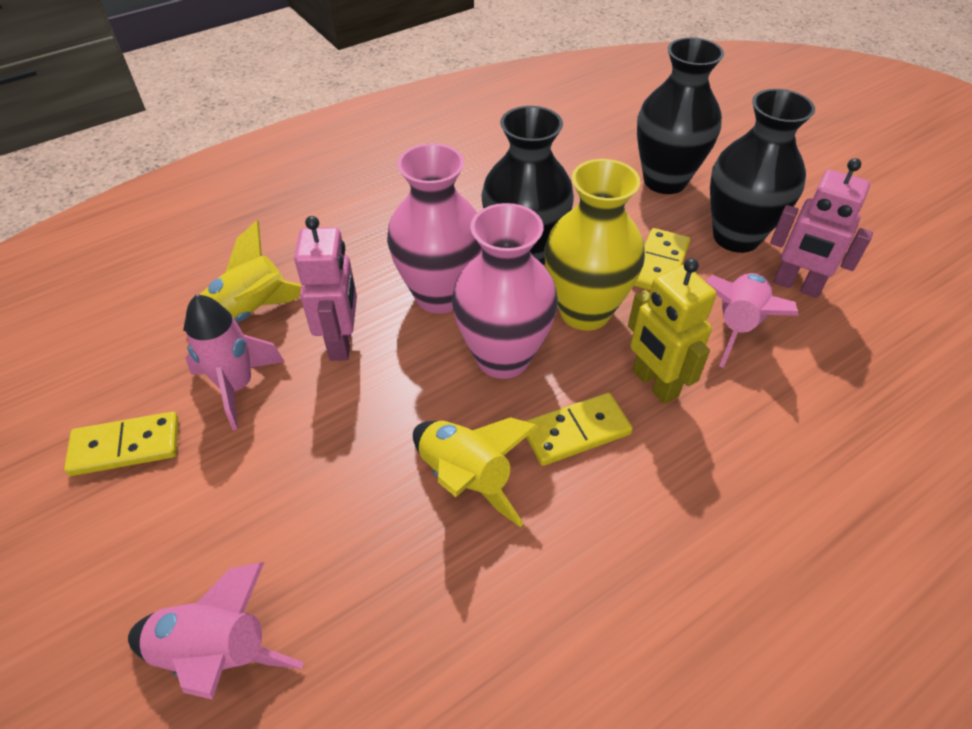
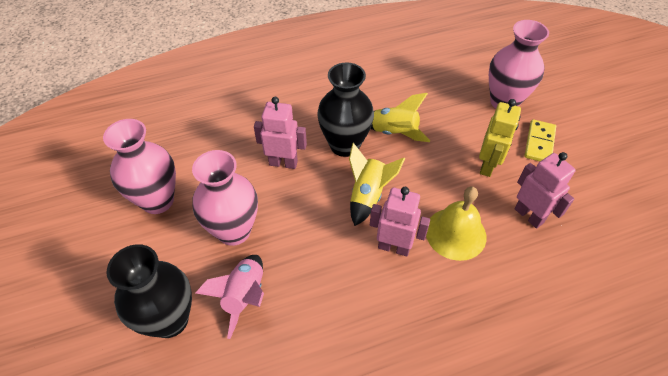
black vase: [481,106,574,265] [637,37,724,194] [710,89,815,253] = 3 -> [107,244,192,338] [317,63,374,157] = 2
pink robot: [294,216,357,361] [770,158,873,298] = 2 -> [254,97,307,169] [370,187,430,256] [514,152,576,228] = 3
pink rocket: [128,562,304,700] [185,294,285,430] [705,273,798,368] = 3 -> [196,255,264,339] = 1
pink vase: [387,143,482,314] [452,203,558,379] = 2 -> [103,119,176,214] [192,150,258,246] [489,20,549,109] = 3
yellow bell: none = 0 -> [426,187,486,261] = 1
yellow domino: [64,412,179,476] [525,393,633,466] [634,228,690,290] = 3 -> [525,119,556,161] = 1
yellow vase: [544,159,645,331] = 1 -> none = 0

